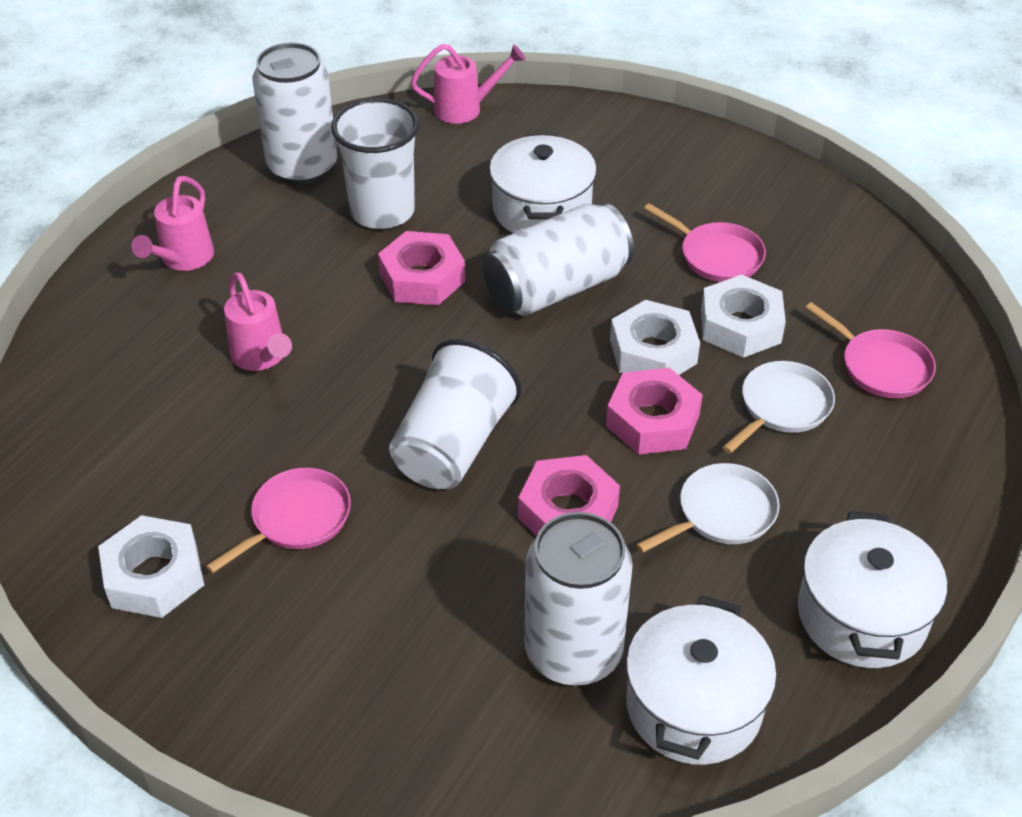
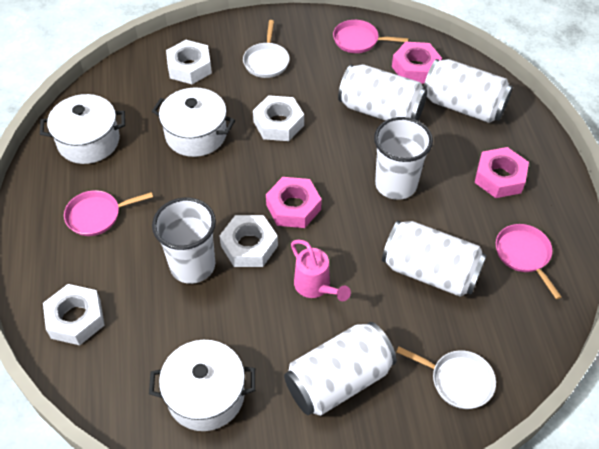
pink watering can: [132,176,214,271] [224,272,292,371] [411,44,526,124] = 3 -> [291,240,351,301] = 1
white can: [253,42,337,185] [482,203,634,316] [525,512,633,685] = 3 -> [284,322,396,416] [338,64,427,121] [382,220,487,297] [423,59,513,123] = 4
white nut: [98,515,204,618] [610,300,700,375] [701,275,786,358] = 3 -> [43,284,105,345] [166,40,212,84] [219,215,278,267] [253,95,304,141] = 4

